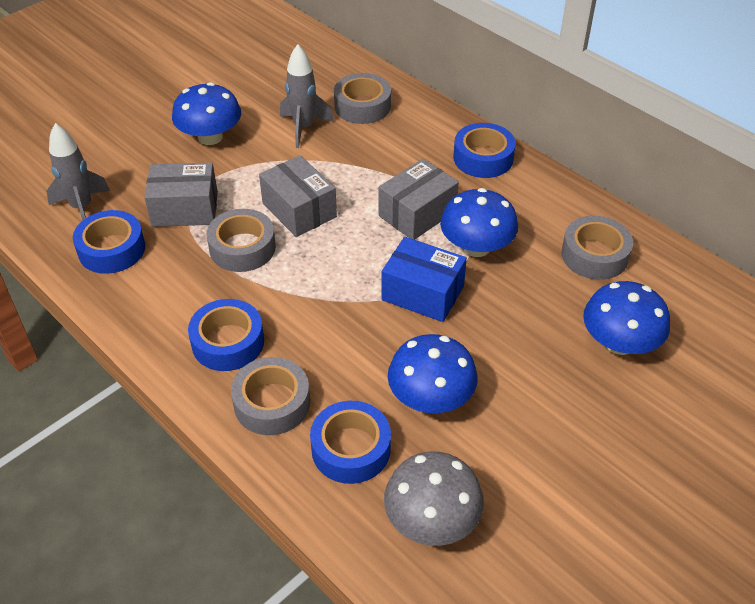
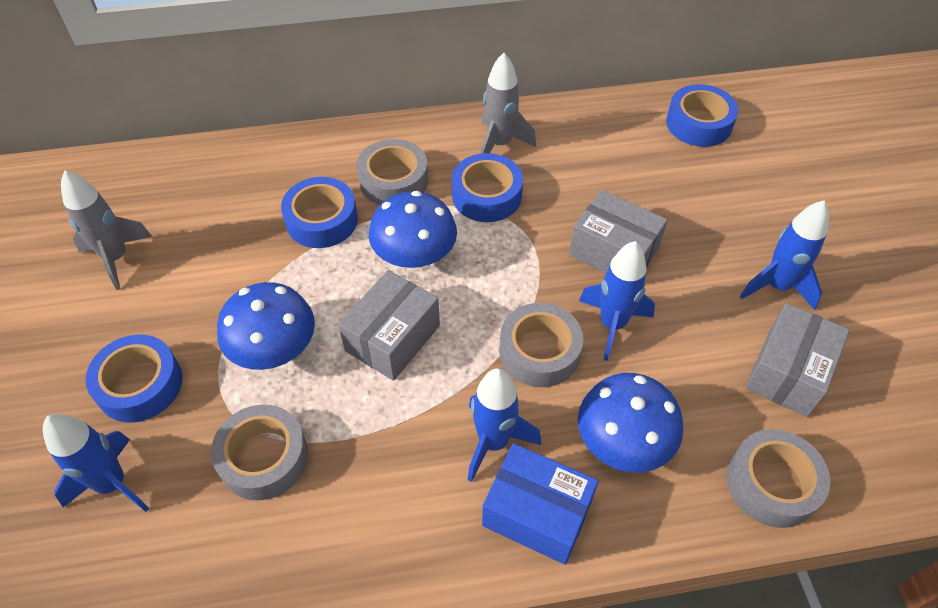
blue mushroom: [172,82,241,145] [388,334,478,413] [440,188,518,257] [583,281,670,355] = 4 -> [217,282,315,370] [369,191,457,268] [578,373,683,473] = 3
blue rocket: none = 0 -> [43,414,149,512] [468,368,541,482] [579,241,655,361] [740,200,829,310] = 4
grey mushroom: [384,452,484,546] = 1 -> none = 0

